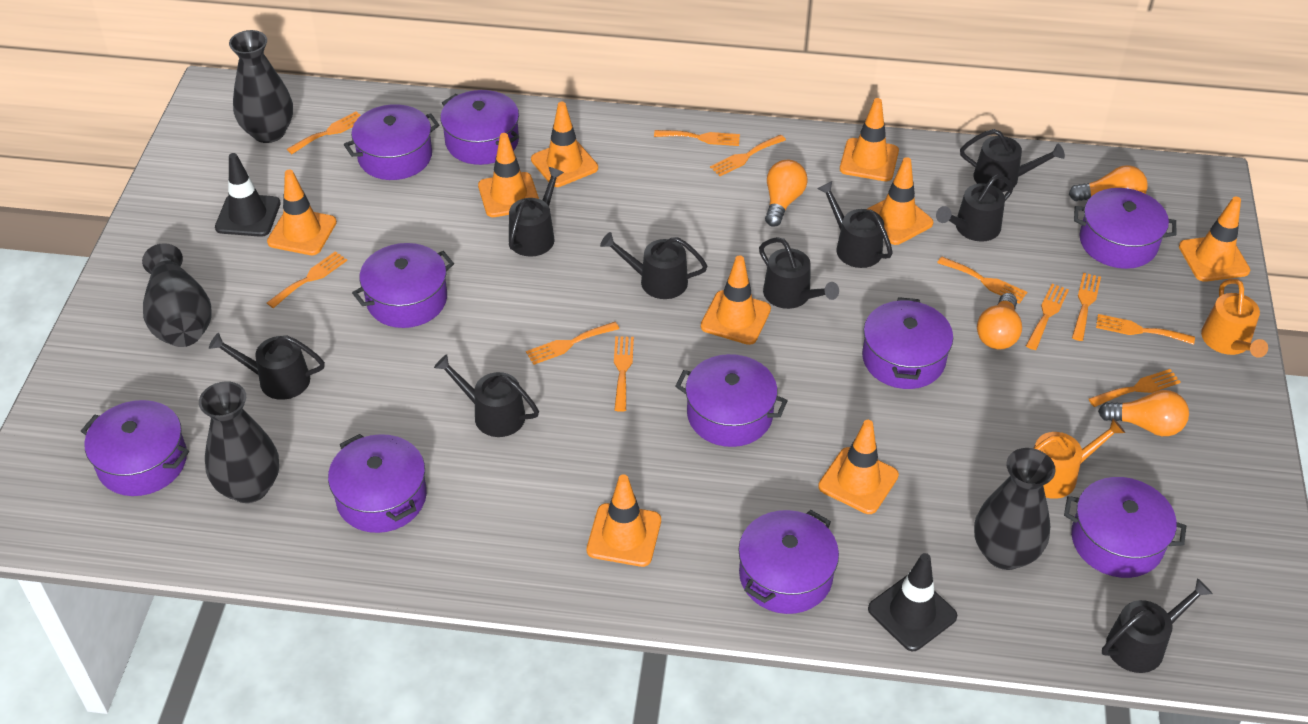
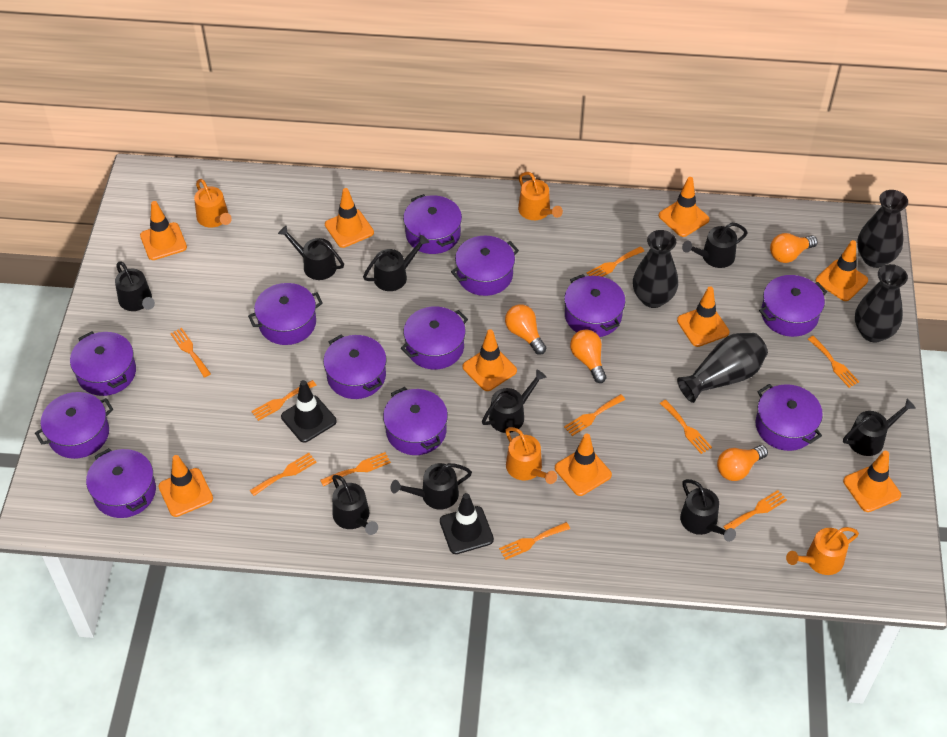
orange fork: [267,251,347,308] [287,111,361,154] [526,322,619,365] [614,336,634,412] [654,130,740,146] [710,135,786,176] [937,257,1027,304] [1026,284,1069,350] [1072,273,1101,341] [1089,369,1181,407] [1096,314,1195,345] = 11 -> [170,328,211,378] [250,453,316,496] [251,380,317,421] [320,452,391,486] [499,522,570,560] [564,394,625,436] [587,246,644,277] [660,400,712,454] [723,490,787,530] [808,336,859,388] = 10
orange watering can: [1034,418,1125,499] [1201,279,1268,358] = 2 -> [194,179,232,228] [505,427,557,484] [518,172,563,220] [786,527,859,575] = 4
purple pot: [81,400,189,496] [328,434,427,533] [344,104,439,180] [352,243,454,328] [440,90,519,165] [675,354,788,447] [738,510,839,614] [862,297,953,389] [1064,477,1186,578] [1074,188,1176,269] = 10 -> [35,392,113,459] [70,331,136,396] [86,448,156,518] [248,283,323,345] [323,335,387,399] [383,387,448,455] [401,306,468,370] [403,194,462,254] [451,236,519,296] [564,274,625,337] [756,384,823,451] [759,275,827,337] = 12

